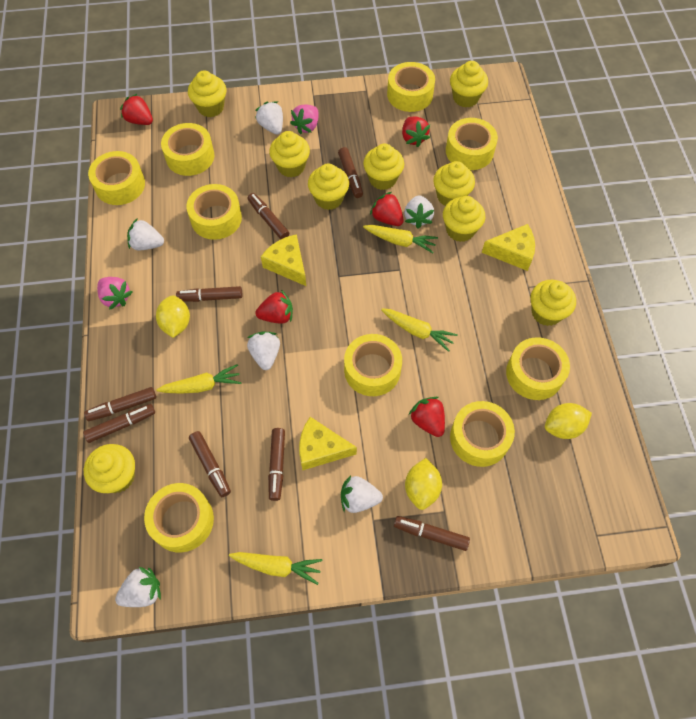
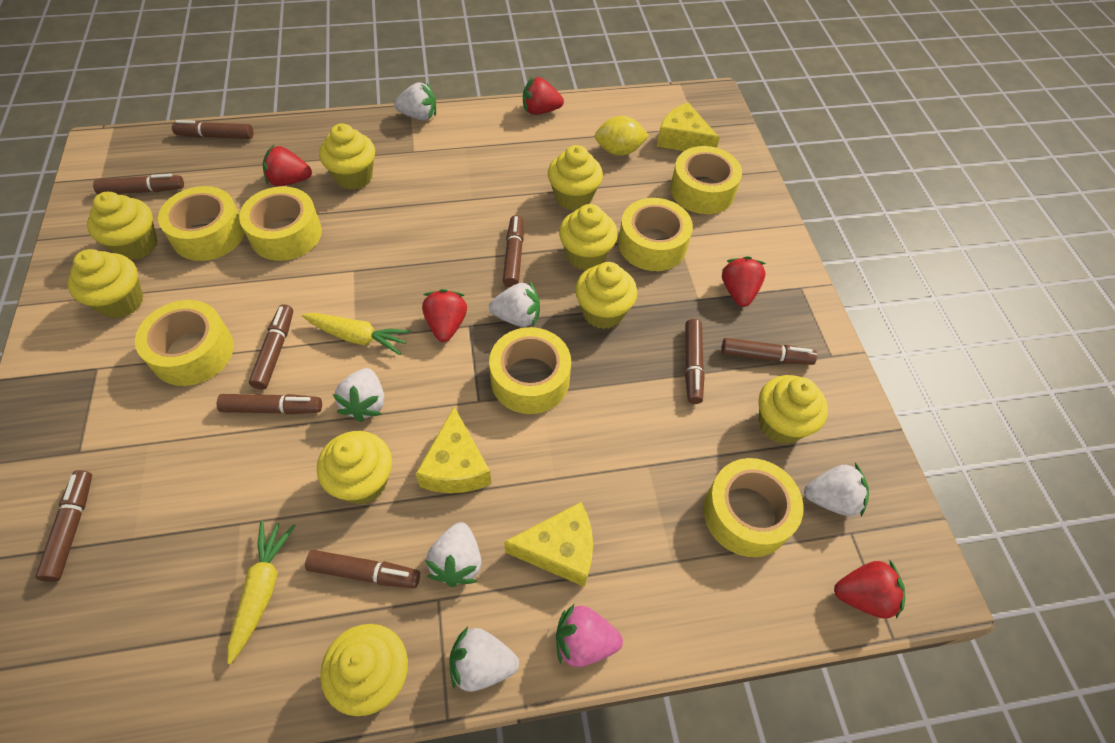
brown marker: [83,404,155,443] [84,387,156,421] [176,286,242,302] [189,431,231,497] [248,193,289,239] [268,428,285,501] [338,147,363,198] [394,516,470,551] = 8 -> [35,470,92,582] [93,174,184,194] [172,120,253,139] [217,394,322,415] [249,304,293,390] [305,550,420,588] [503,215,524,287] [685,319,705,404] [721,338,817,365] = 9
pink strawberry: [97,277,132,310] [290,105,319,134] = 2 -> [556,603,623,667] = 1
yellow carrot: [156,364,241,394] [229,552,323,585] [363,225,438,253] [381,308,458,352] = 4 -> [227,521,295,664] [302,313,411,355] = 2
yellow lemon: [156,295,190,338] [405,458,442,510] [545,403,592,439] = 3 -> [595,116,649,156] = 1
yellow tape: [88,151,145,205] [144,483,214,553] [161,123,214,176] [187,184,242,240] [344,334,402,396] [387,62,435,112] [446,118,498,170] [450,401,515,467] [506,337,570,400] = 9 -> [135,300,234,386] [158,186,245,261] [239,186,322,261] [489,327,571,414] [618,198,693,271] [670,146,742,214] [703,458,804,557] = 7

